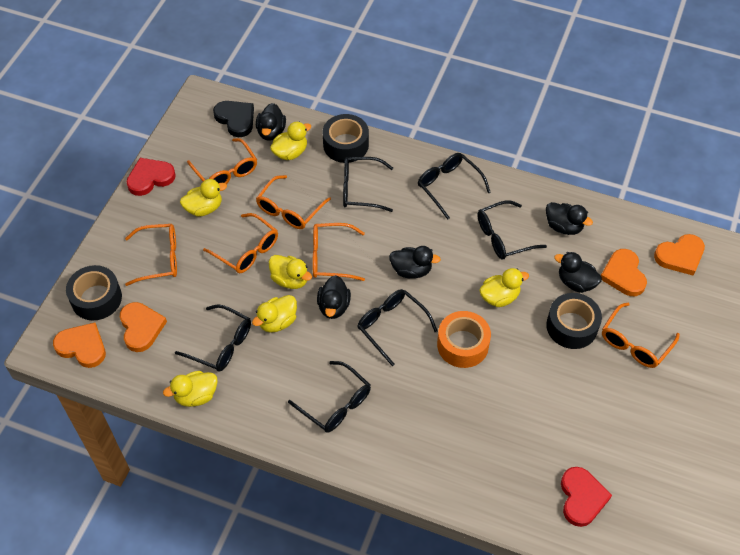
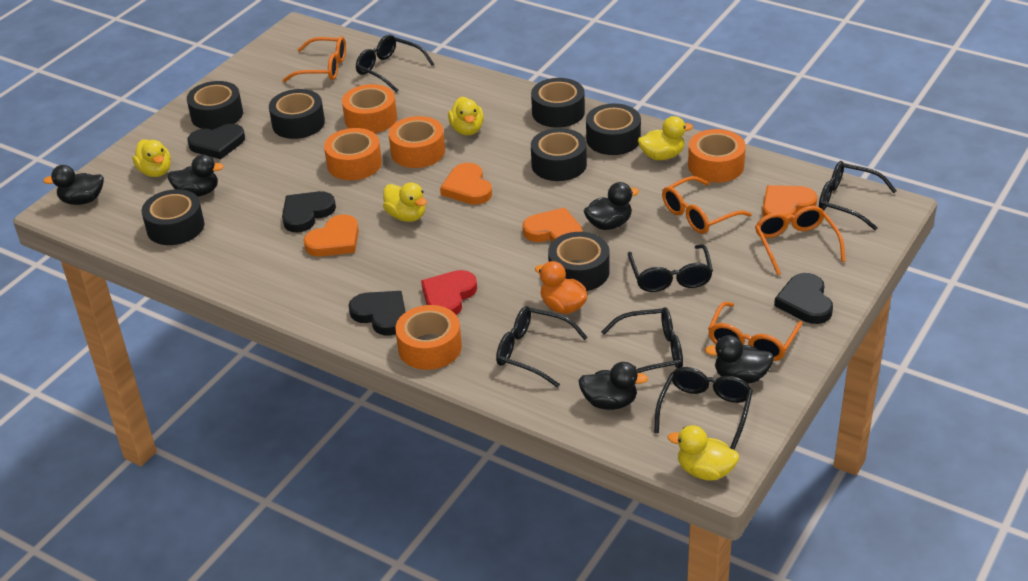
black heart: [213,101,254,137] = 1 -> [187,124,245,159] [282,191,336,232] [349,291,406,335] [774,273,833,324] = 4
black tape: [66,265,122,320] [323,114,369,163] [546,293,602,349] = 3 -> [141,189,205,245] [187,81,243,130] [269,89,325,139] [531,78,585,128] [531,128,587,181] [548,232,609,291] [586,103,641,155] = 7
orange duck: none = 0 -> [535,261,588,314] = 1
orange glasses: [125,224,177,286] [187,138,257,184] [203,213,278,273] [256,175,331,229] [313,223,365,281] [602,303,680,368] = 6 -> [282,36,346,82] [662,176,752,234] [708,302,802,361] [755,206,846,275] = 4
orange tape: [437,311,491,368] = 1 -> [324,128,382,180] [342,84,397,133] [389,116,445,168] [395,305,462,370] [688,129,746,183] = 5
red heart: [126,158,176,196] [561,467,612,527] = 2 -> [421,270,477,315] = 1
yellow duck: [163,371,218,407] [180,179,227,216] [252,295,297,333] [269,255,312,289] [270,122,311,160] [479,268,529,307] = 6 -> [132,140,171,177] [383,182,427,222] [448,97,484,135] [638,116,693,160] [668,425,739,481] = 5

